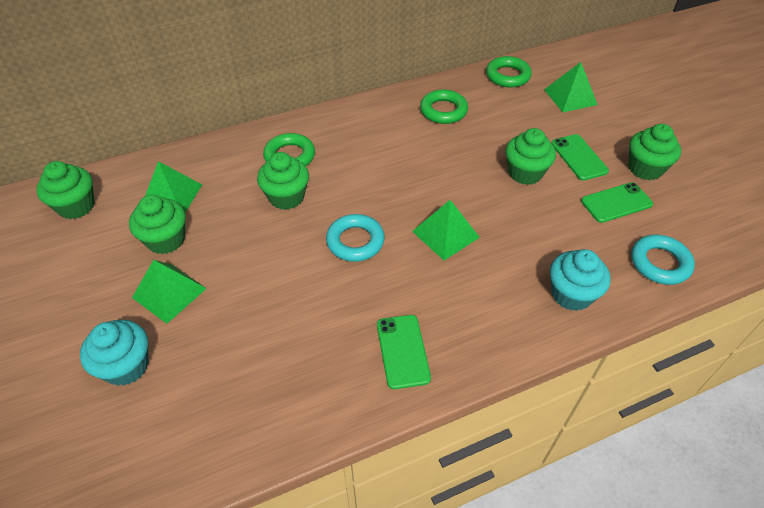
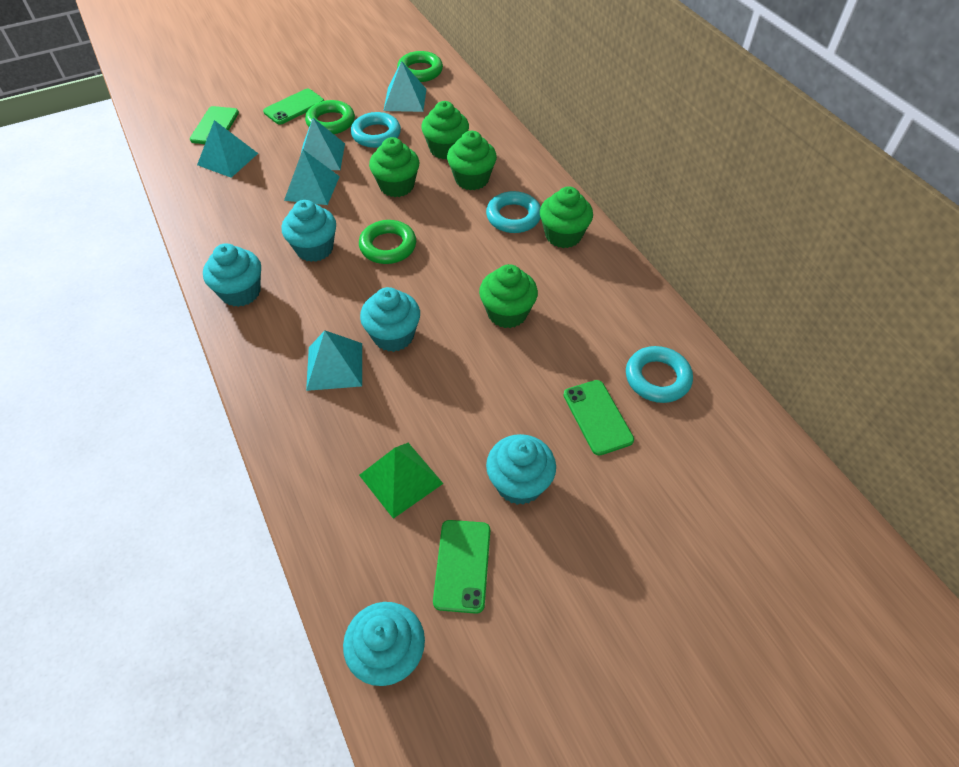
green phone: [377,315,431,389] [551,134,609,181] [581,182,653,223] = 3 -> [190,106,239,144] [263,89,324,125] [433,520,490,614] [563,380,634,456] = 4
green pyramid: [132,260,207,324] [145,161,202,213] [412,200,480,261] [544,62,598,112] = 4 -> [359,443,444,519] = 1
turquoise cupcake: [80,320,149,386] [550,249,611,311] = 2 -> [203,243,261,307] [281,200,336,262] [343,602,425,686] [360,287,420,352] [486,434,556,505] = 5
turquoise pyramid: none = 0 -> [197,120,258,178] [284,150,340,205] [301,118,345,170] [306,331,362,391] [383,61,426,112] = 5
turquoise ring: [326,214,385,262] [631,235,695,285] = 2 -> [351,112,401,148] [486,191,541,233] [626,346,693,403] = 3

